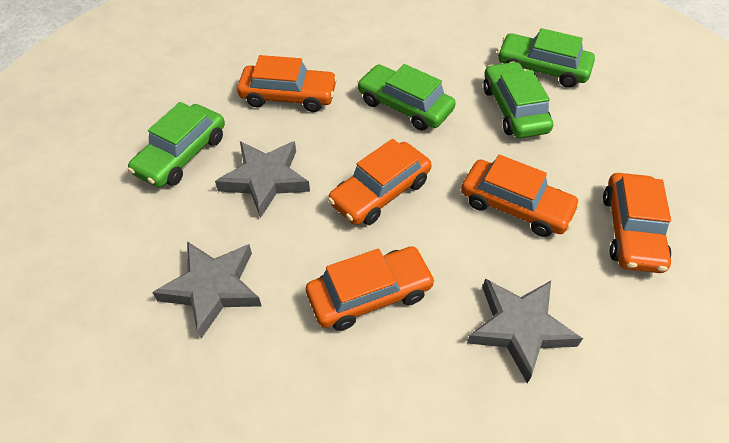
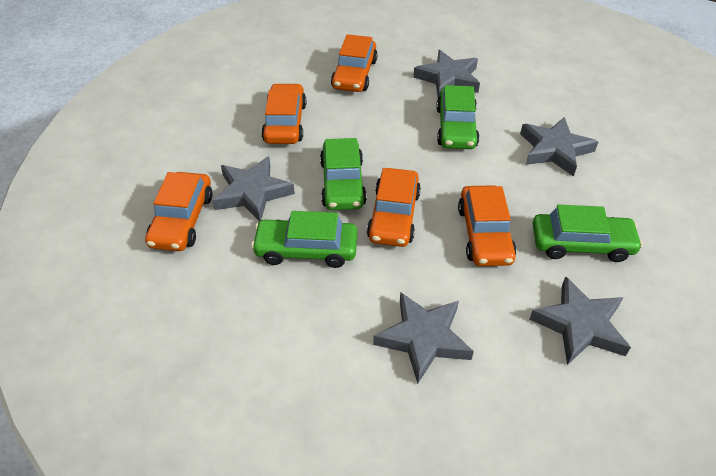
grey star: [152,241,262,339] [215,141,310,218] [467,279,583,383] = 3 -> [212,156,295,221] [373,292,474,384] [413,50,480,98] [520,117,598,177] [530,276,631,365] = 5

